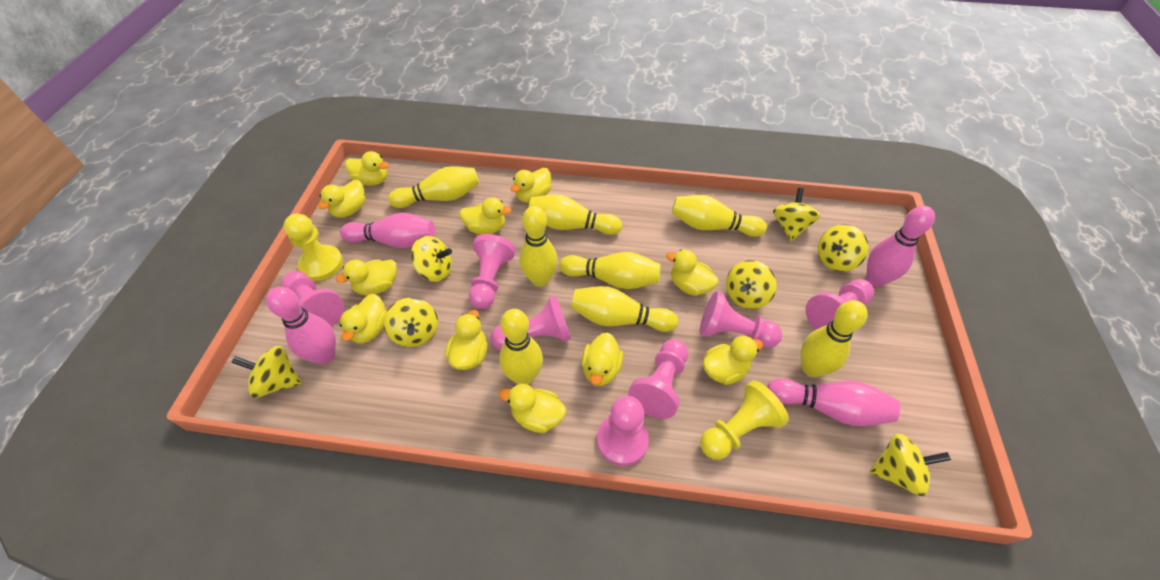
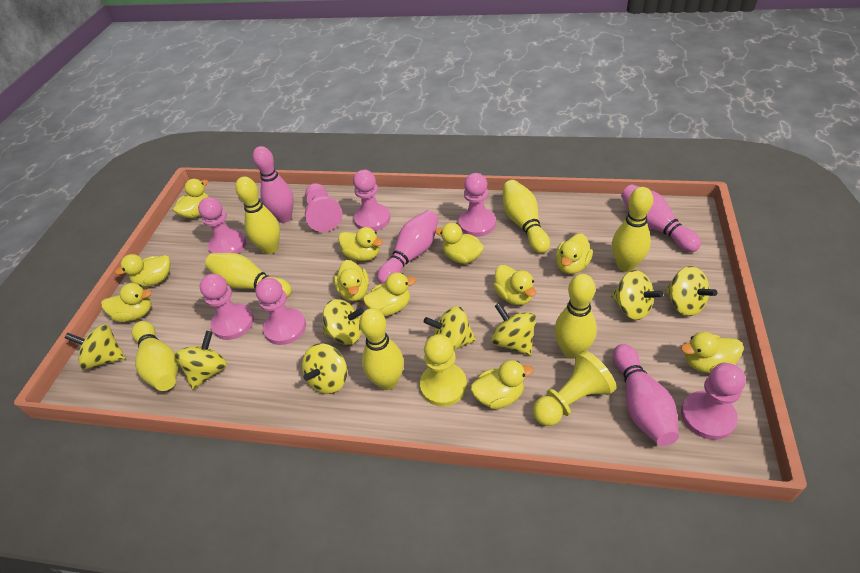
yellow bowling pin: [388,166,479,208] [499,309,543,385] [520,206,558,287] [528,194,622,235] [559,252,661,289] [571,286,678,332] [672,195,767,237] [801,300,868,377] = 8 -> [131,321,178,391] [205,253,292,298] [235,177,280,254] [359,308,404,390] [503,180,550,253] [554,274,597,359] [612,187,653,272] = 7
yellow spinning top: [231,346,302,398] [384,298,438,347] [411,236,452,282] [726,260,777,309] [773,188,820,241] [818,224,869,272] [870,433,951,496] = 7 -> [65,325,125,369] [175,331,227,390] [302,343,347,394] [323,299,364,345] [424,306,476,350] [491,303,536,356] [611,270,663,320] [665,266,717,316] = 8

